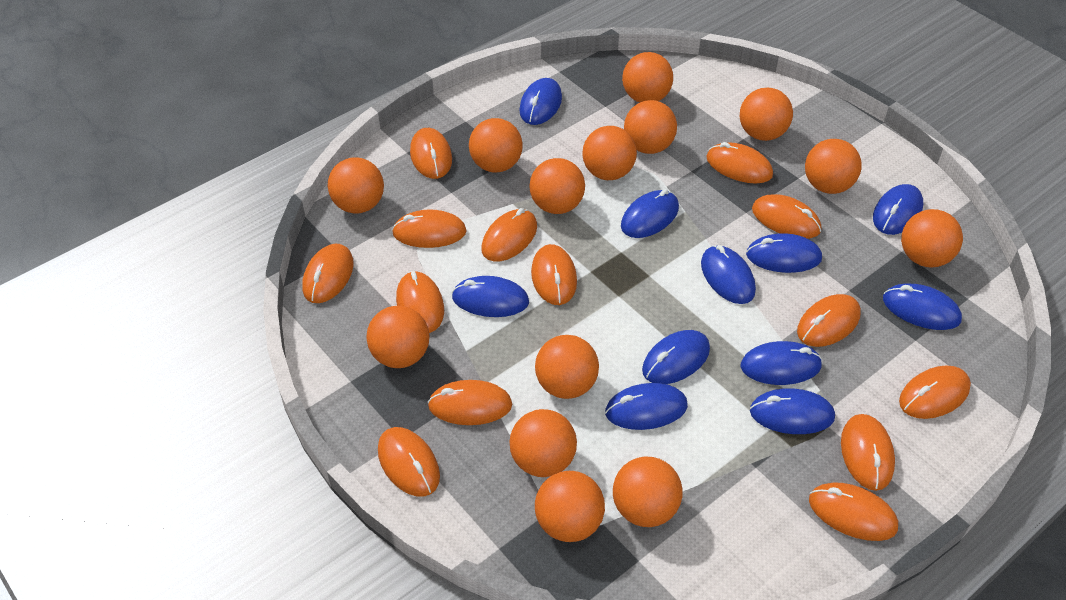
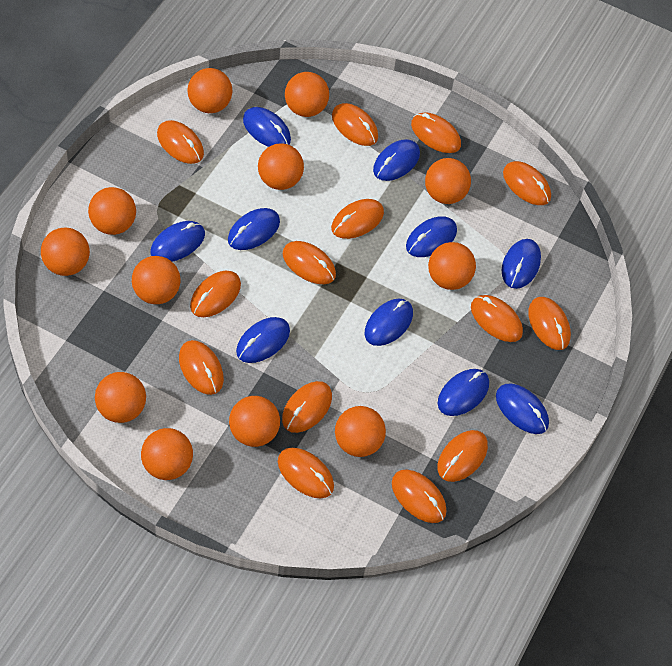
blue mouse: [452,276,529,317] [519,78,562,125] [605,383,688,430] [621,189,679,238] [642,330,710,384] [701,245,756,304] [741,341,822,385] [746,233,822,273] [750,388,835,434] [873,184,923,235] [883,283,962,330] = 11 -> [150,221,205,262] [228,208,280,250] [236,317,290,363] [243,107,291,147] [365,298,413,346] [373,139,420,181] [406,216,457,257] [438,369,489,416] [496,384,549,434] [501,239,541,289] = 10
orange ball: [328,157,384,214] [366,306,430,368] [469,118,523,172] [509,409,577,477] [529,158,585,214] [535,335,599,399] [535,471,605,542] [583,126,637,180] [613,457,683,527] [622,52,673,102] [624,100,677,154] [740,88,793,141] [805,139,862,194] [901,209,963,268] = 14 -> [41,227,90,276] [88,187,136,235] [95,372,146,423] [132,256,181,304] [141,428,193,480] [187,68,232,113] [229,396,280,447] [258,143,304,190] [285,72,329,117] [335,406,386,457] [425,158,471,204] [428,242,476,290] = 12

